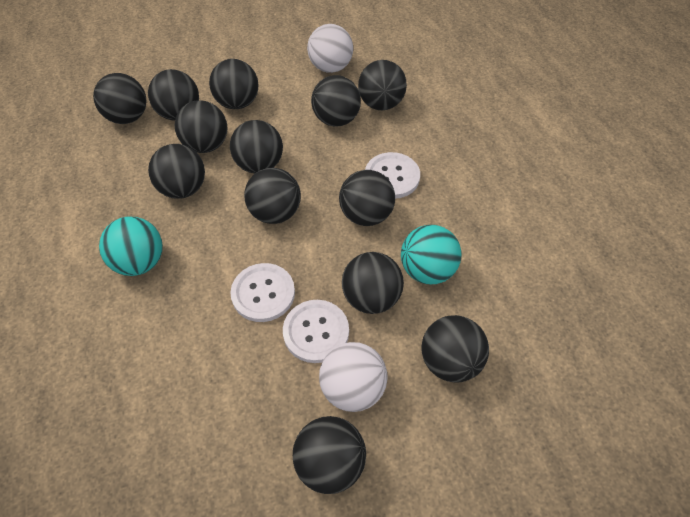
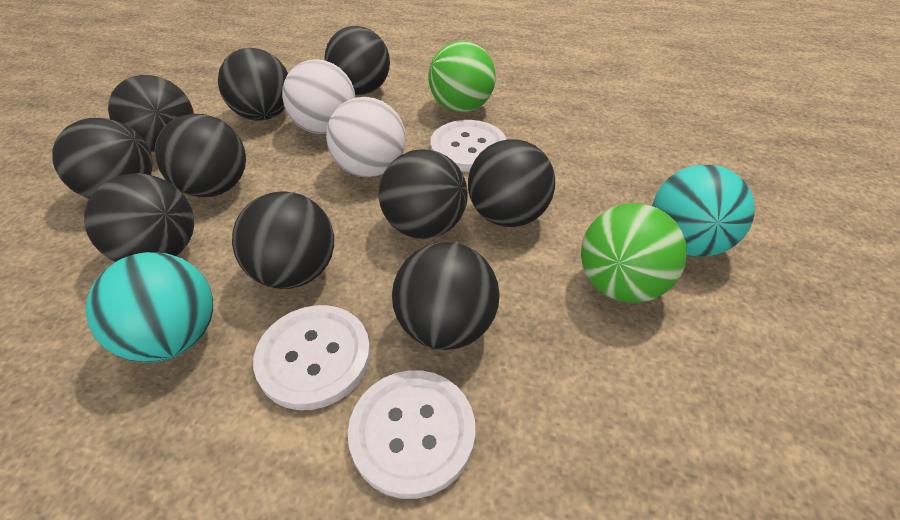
black ball: [93,73,147,124] [148,69,199,121] [148,144,205,199] [175,100,228,153] [209,59,258,109] [230,120,283,173] [244,168,301,224] [293,416,366,494] [311,75,361,127] [339,170,395,226] [342,252,404,314] [358,60,407,110] [421,315,489,383] = 13 -> [52,118,153,199] [84,173,194,262] [108,75,194,152] [155,114,246,197] [218,48,288,121] [232,191,334,289] [325,26,390,95] [379,149,468,239] [392,242,500,350] [468,139,555,227] = 10
green ball: none = 0 -> [428,41,496,112] [581,203,687,303] = 2

